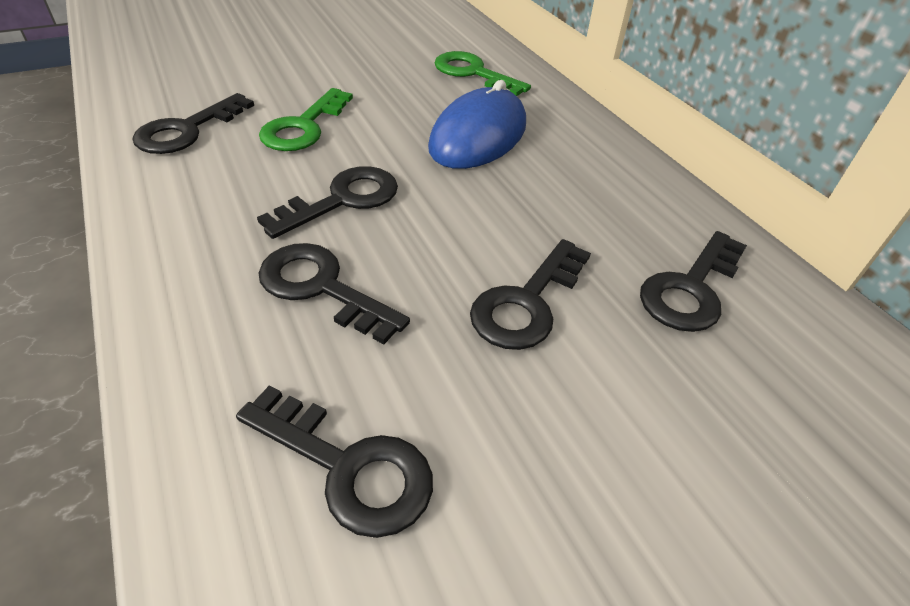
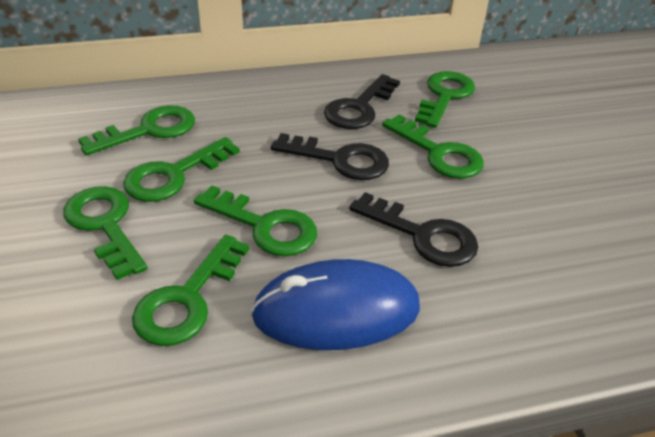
black key: [133,93,254,154] [236,386,433,538] [257,166,398,239] [259,243,410,344] [470,239,591,350] [640,231,747,332] = 6 -> [271,133,389,180] [324,74,400,129] [349,192,478,267] = 3
green key: [259,88,353,151] [435,51,531,96] = 2 -> [63,186,148,280] [78,105,195,155] [123,137,240,202] [132,235,250,346] [194,186,317,256] [382,114,484,179] [415,71,475,128] = 7

